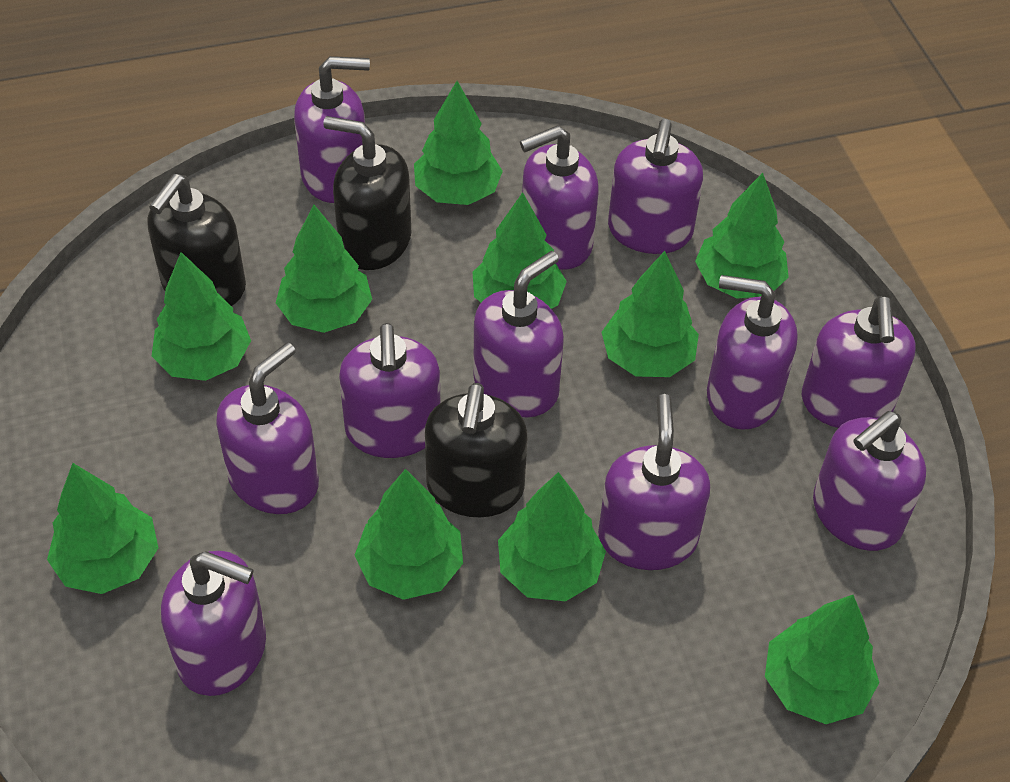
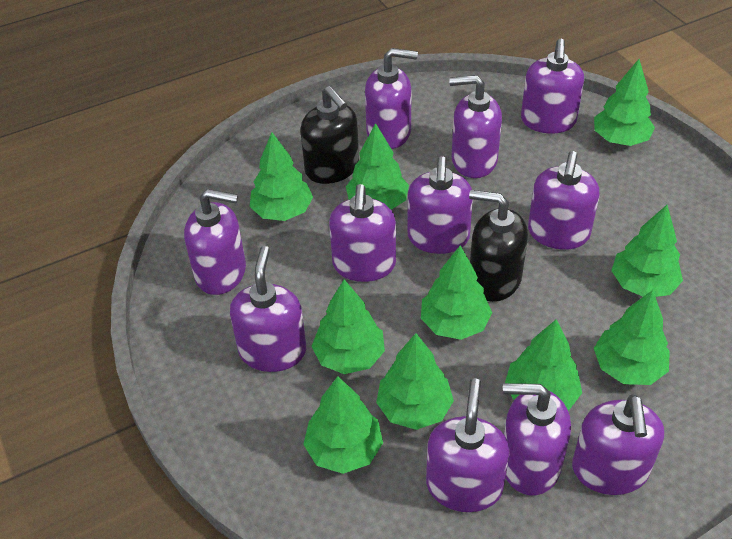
black soap dispenser: [148,174,246,306] [323,116,411,270] [425,383,527,517] = 3 -> [300,86,359,184] [469,190,528,302] = 2

